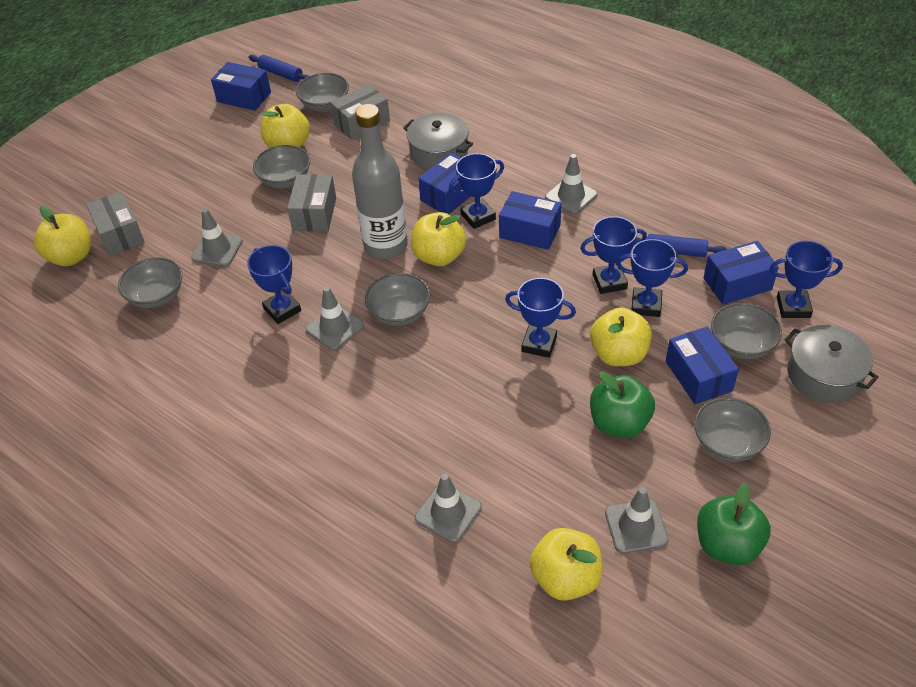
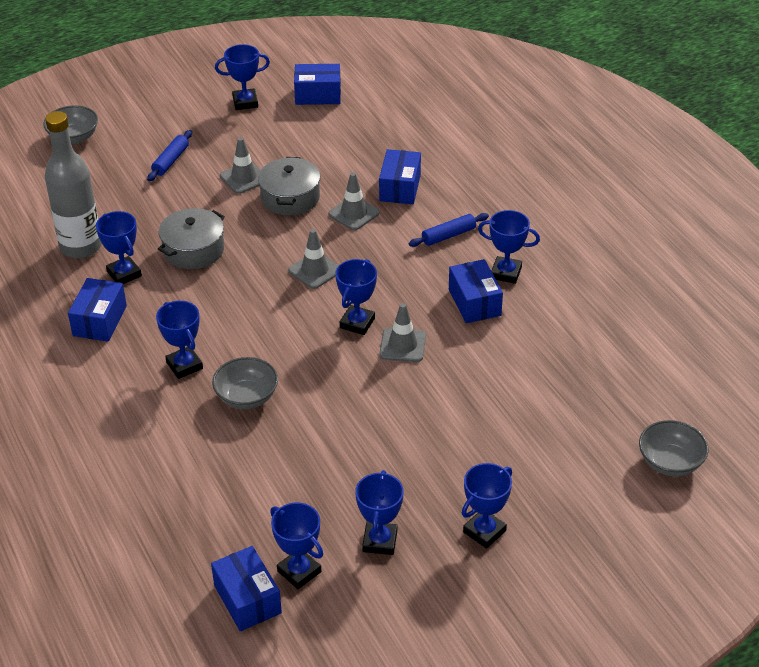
blue trophy: [247,245,301,324] [449,153,504,229] [505,278,576,358] [580,216,647,294] [617,239,688,317] [770,241,843,318] = 6 -> [96,211,142,284] [156,301,203,379] [215,44,270,110] [270,503,323,589] [335,259,377,335] [355,470,404,555] [462,463,512,549] [478,210,540,284] = 8
green apple: [590,371,655,438] [697,483,771,565] = 2 -> none = 0
grey bowl: [118,257,182,308] [253,145,310,188] [296,73,349,112] [365,273,430,326] [694,397,771,462] [711,303,782,359] = 6 -> [43,105,98,144] [212,357,278,409] [639,420,708,477] = 3
grey box: [86,192,145,256] [287,174,336,232] [330,84,390,140] = 3 -> none = 0
grey traffic cone: [191,208,243,267] [305,286,364,350] [415,473,482,543] [545,154,598,214] [605,487,669,554] = 5 -> [220,137,260,194] [288,229,339,289] [328,172,380,230] [379,303,426,362] = 4
yellow apple: [34,206,91,266] [261,104,310,148] [411,212,466,266] [530,528,603,601] [590,307,652,366] = 5 -> none = 0

